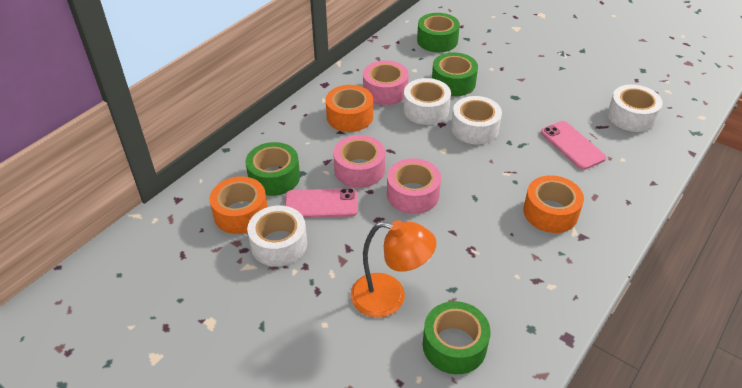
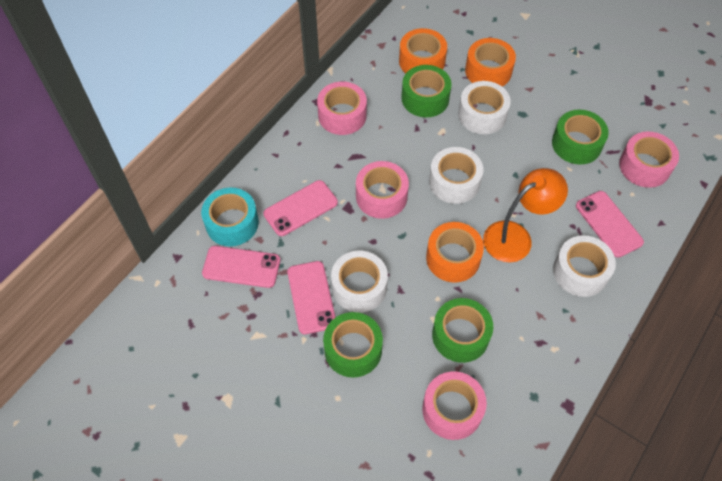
pink phone: [285,188,358,218] [541,121,606,170] = 2 -> [202,246,280,288] [263,180,338,236] [287,261,336,334] [576,191,644,258] = 4
pink tape: [333,135,385,188] [363,60,409,105] [387,158,441,214] = 3 -> [317,82,367,135] [356,161,409,219] [422,372,487,440] [619,131,679,188] = 4
turquoise tape: none = 0 -> [201,187,259,247] = 1

